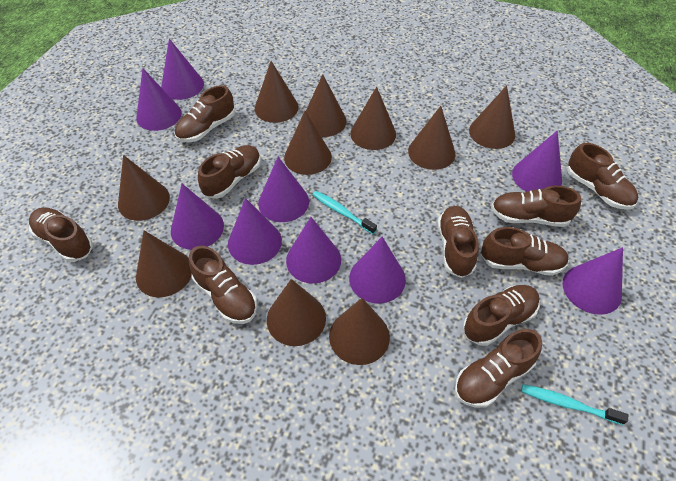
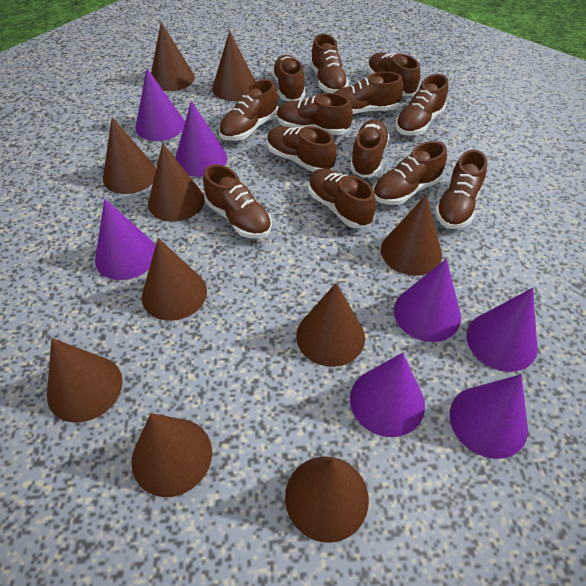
brown shoe: [29,207,93,262] [174,85,235,142] [189,246,257,324] [198,145,261,199] [437,206,479,278] [455,329,542,408] [463,285,540,346] [481,227,569,276] [491,186,581,227] [567,143,638,210] = 10 -> [203,164,272,239] [219,79,278,141] [267,126,337,172] [272,55,305,101] [277,93,353,135] [308,168,376,228] [310,34,349,93] [334,72,403,115] [350,120,390,178] [367,52,420,96] [373,141,447,205] [395,74,448,135] [435,150,487,229] = 13
purple cone: [136,68,182,131] [161,39,204,100] [171,184,224,250] [228,198,282,265] [258,157,309,222] [286,217,341,284] [349,237,406,304] [512,131,562,192] [563,247,623,315] = 9 -> [95,199,156,280] [135,68,185,141] [175,101,227,177] [350,353,425,437] [394,259,461,342] [450,374,528,459] [467,288,538,372] = 7
turquoise toothbrush: [313,191,377,234] [521,384,628,425] = 2 -> none = 0

